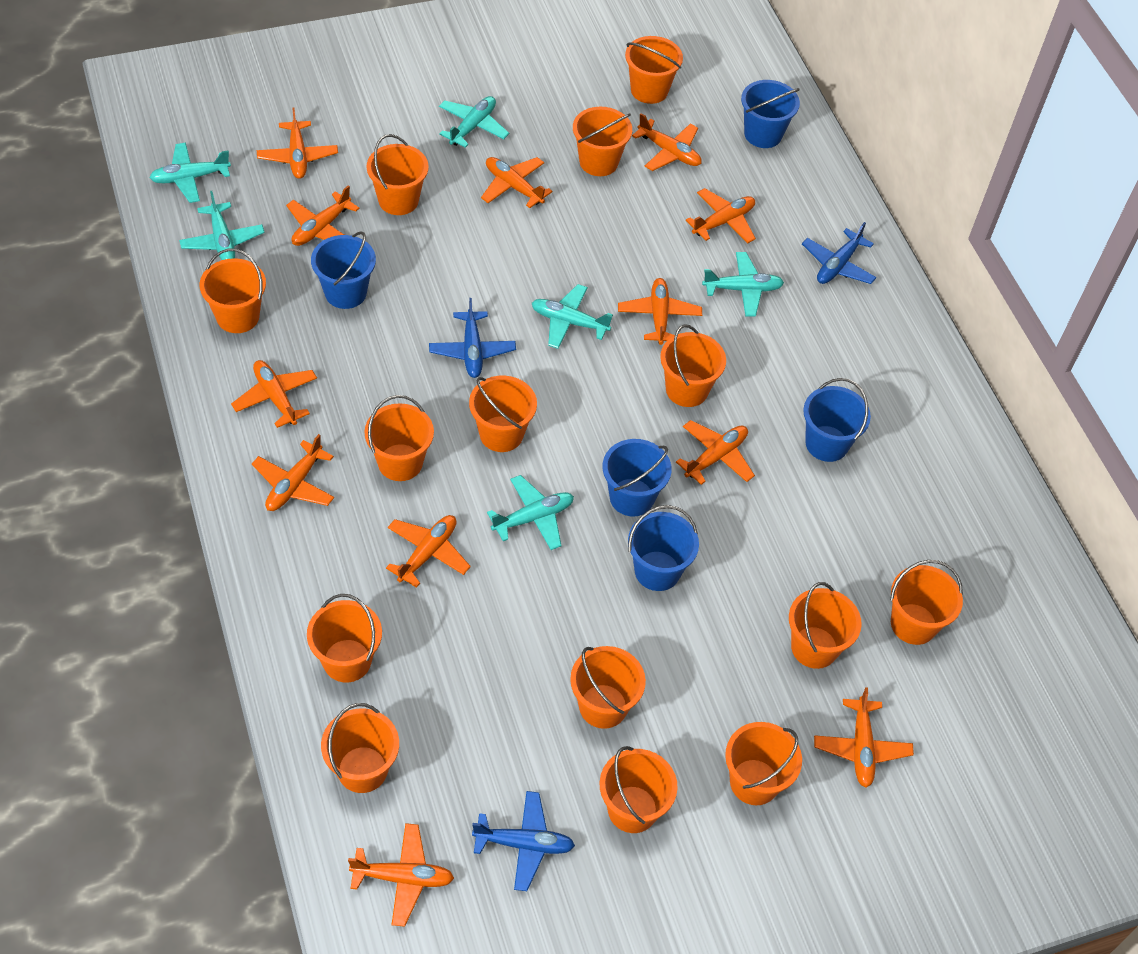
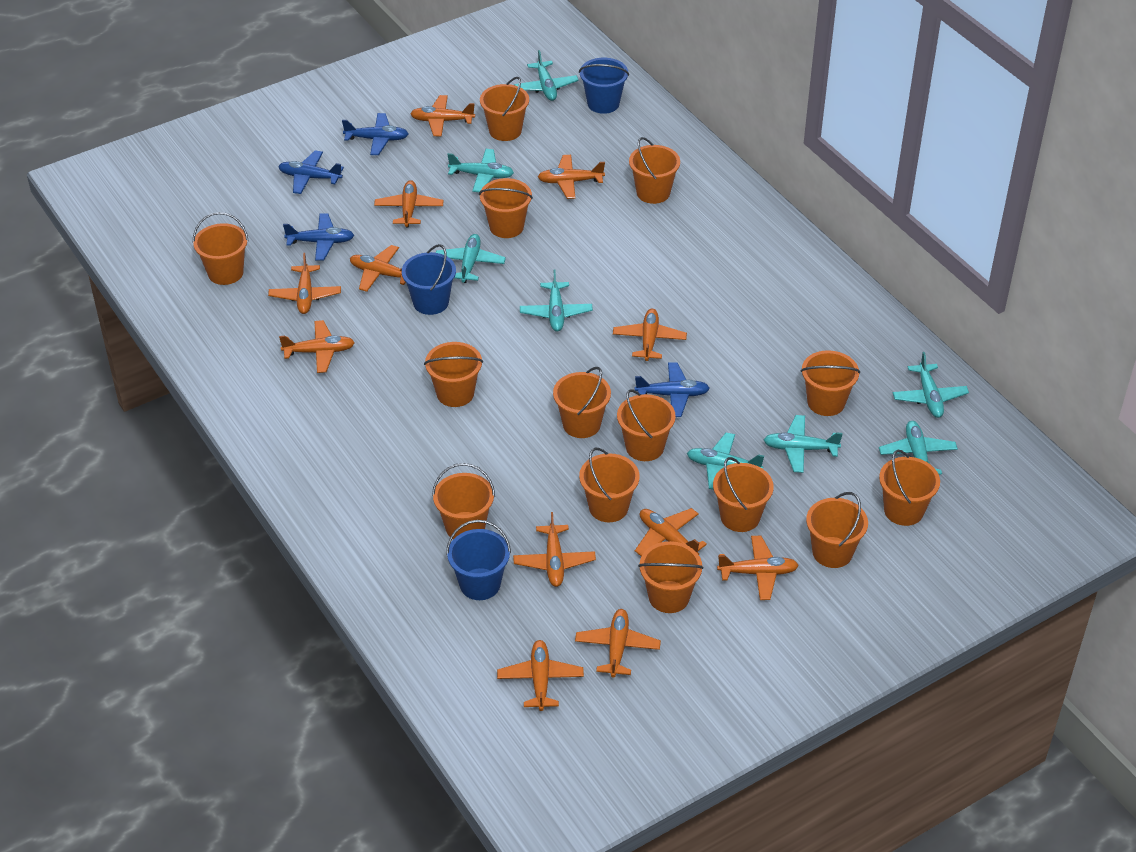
blue bucket: [311,231,376,309] [603,439,672,517] [628,505,699,591] [741,80,800,148] [803,378,871,462] = 5 -> [402,244,456,315] [446,520,511,600] [579,58,629,114] = 3
blue plane: [429,298,516,378] [472,791,575,891] [802,222,877,284] = 3 -> [278,150,344,194] [283,213,354,261] [342,113,408,155] [635,362,710,417] = 4
turquoise plane: [149,143,231,203] [179,191,265,260] [439,96,509,148] [487,475,574,550] [532,284,613,349] [702,252,784,317] = 6 -> [436,234,506,283] [447,149,514,192] [514,50,579,101] [520,269,593,332] [687,433,764,490] [764,415,843,473] [879,421,958,475] [893,352,969,418] = 8

